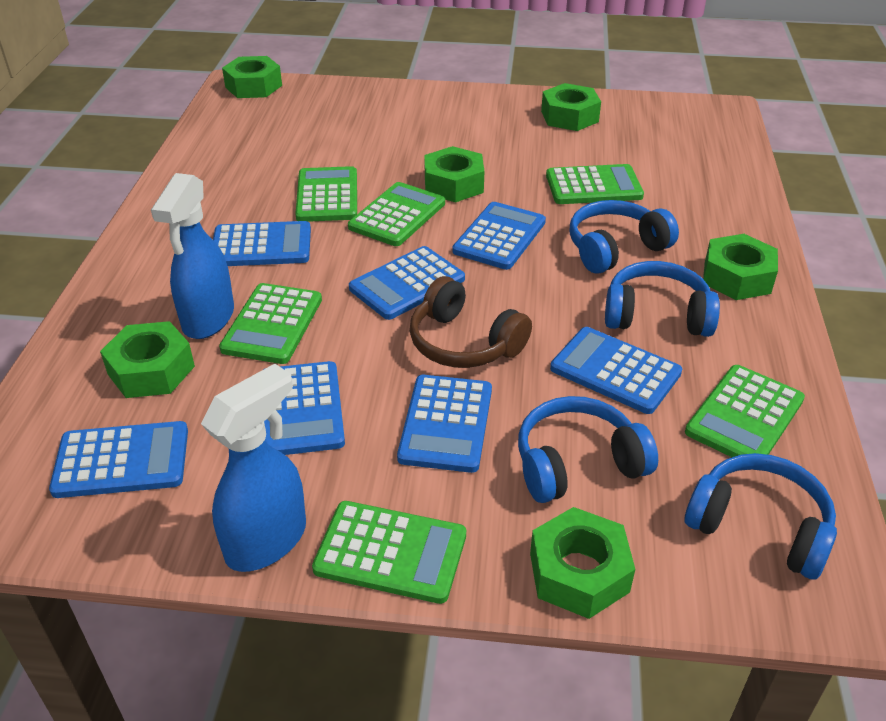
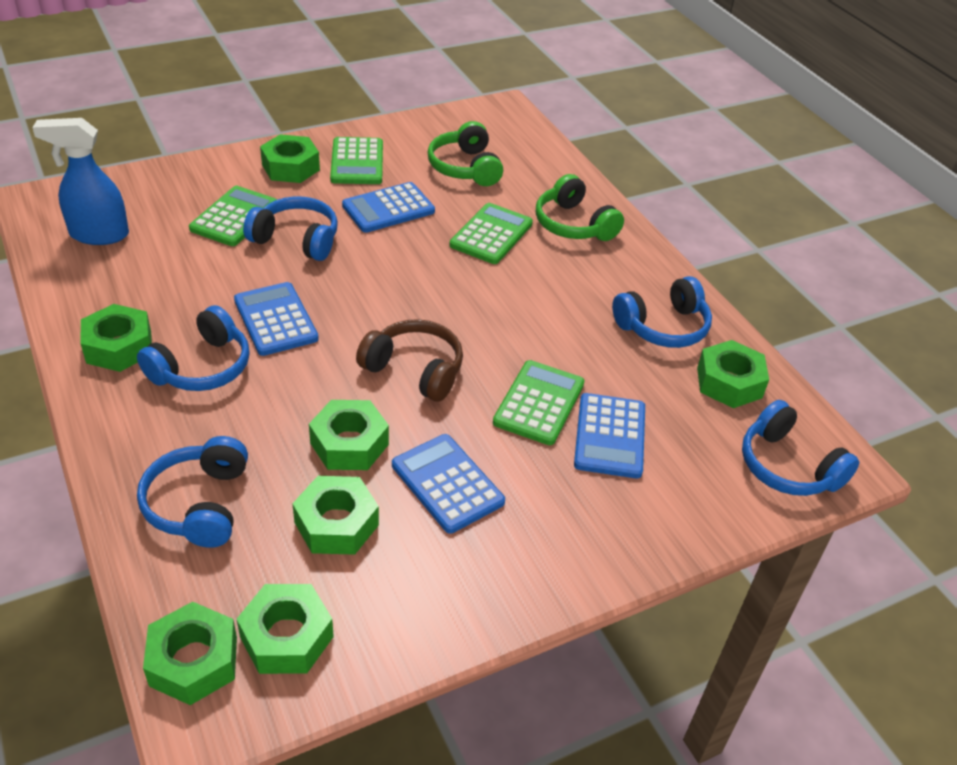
blue calculator: [49,421,188,498] [213,221,311,266] [263,361,345,455] [349,246,465,320] [397,375,492,473] [452,202,546,270] [550,327,682,414] = 7 -> [234,282,319,356] [342,182,435,233] [392,434,505,534] [574,393,645,478] = 4
blue headphones: [518,396,658,503] [570,200,679,274] [605,261,720,337] [685,453,837,580] = 4 -> [137,305,250,391] [137,436,248,548] [243,196,338,261] [612,276,712,348] [742,400,859,496] = 5
blue spray bottle: [151,173,234,339] [201,364,306,572] = 2 -> [32,118,129,245] = 1
green calculator: [219,283,322,364] [295,166,357,222] [312,501,466,604] [348,182,445,246] [546,164,644,204] [685,365,805,457] = 6 -> [189,186,278,246] [330,137,383,184] [450,203,533,264] [493,360,585,445] = 4
green headphones: none = 0 -> [428,121,503,186] [536,174,624,241] = 2
green nut: [100,321,195,398] [222,56,282,98] [424,146,484,203] [530,507,635,619] [541,83,601,131] [703,234,778,300] = 6 -> [80,304,152,372] [143,602,237,705] [237,584,334,674] [260,134,320,183] [292,476,379,555] [309,400,389,470] [697,340,769,408] = 7

